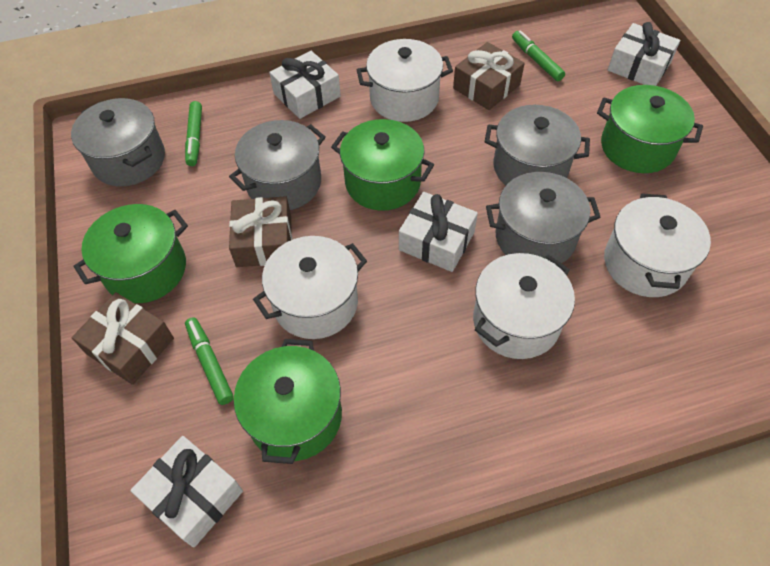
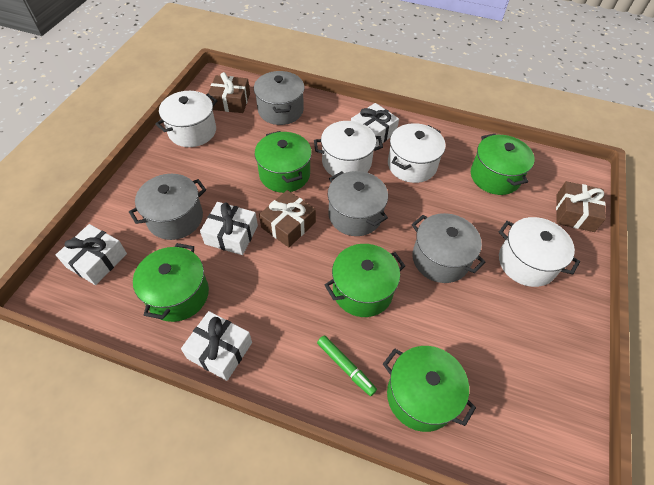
green marker: [185,101,202,166] [185,317,234,405] [512,30,565,81] = 3 -> [317,335,377,396] = 1
green pot: [74,204,188,303] [234,339,342,464] [331,119,434,211] [597,85,703,173] = 4 -> [133,243,209,322] [255,131,312,193] [325,244,405,317] [383,346,476,432] [471,134,535,195] = 5

